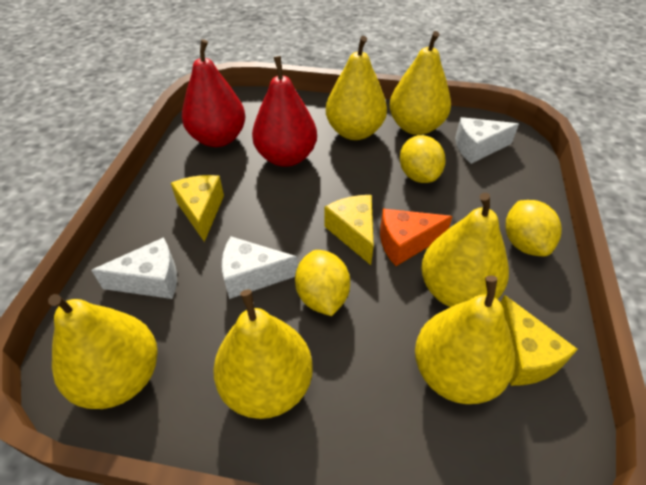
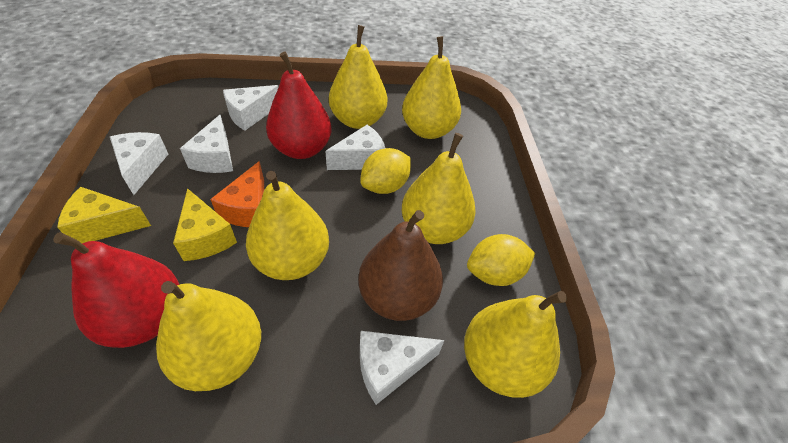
brown pear: none = 0 -> [358,210,443,321] = 1
white cheese: [91,237,177,299] [222,236,298,299] [455,117,519,164] = 3 -> [110,132,168,195] [180,115,233,173] [223,85,279,131] [325,125,385,170] [360,331,445,405] = 5
yellow cheese: [171,175,224,242] [324,195,374,265] [500,295,578,386] = 3 -> [57,187,151,243] [173,188,237,261] = 2
yellow lemon: [295,250,350,316] [400,135,446,183] [506,200,562,256] = 3 -> [360,148,411,194] [467,234,535,286] = 2

